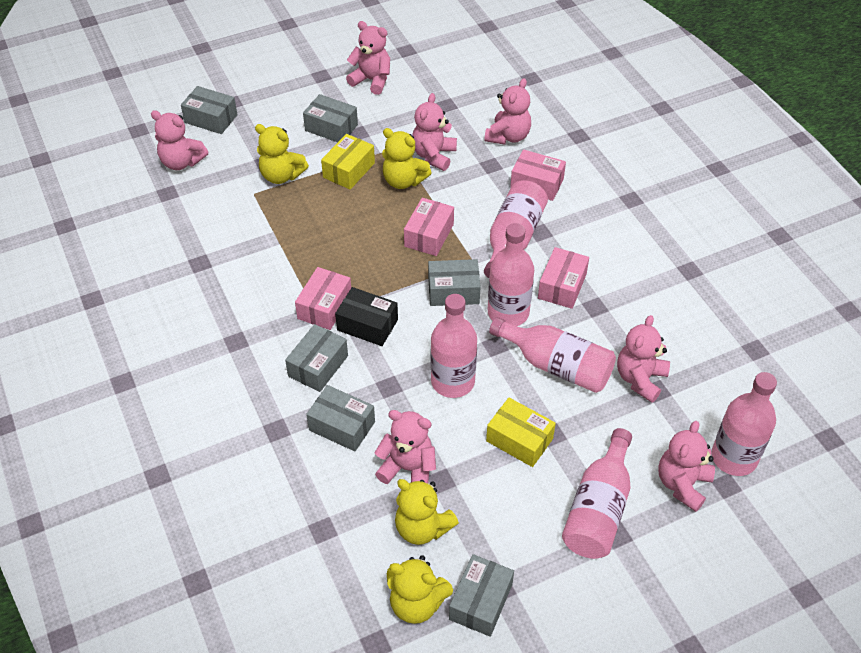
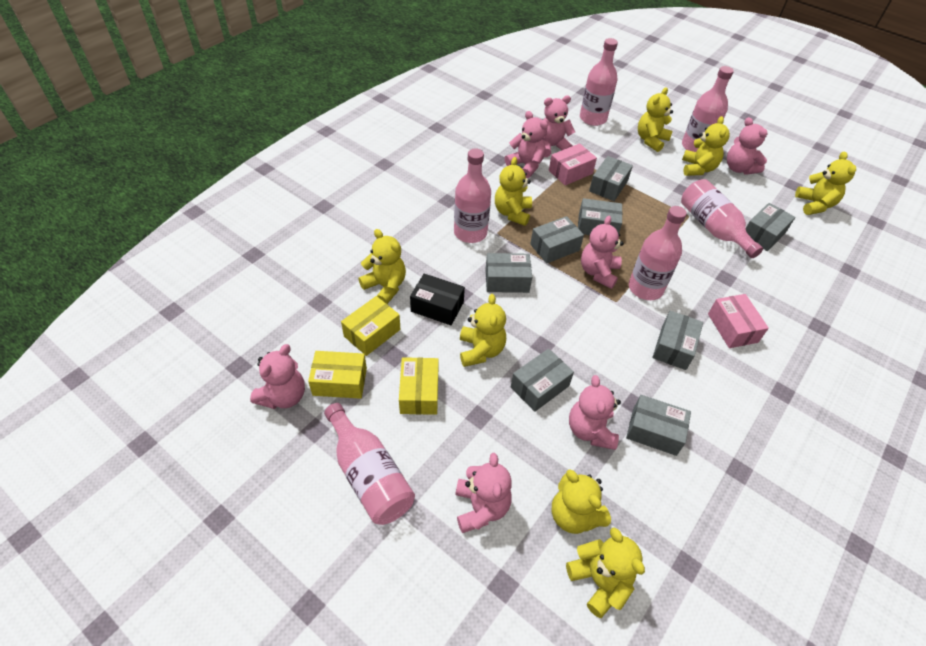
grey box: [181,86,237,134] [285,324,348,392] [303,94,358,142] [306,385,375,451] [428,259,481,306] [449,554,514,637] = 6 -> [485,253,532,293] [511,349,574,412] [530,216,584,264] [578,198,622,235] [589,156,633,201] [626,395,691,456] [652,311,703,370] [746,203,795,251] = 8
pink box: [295,267,351,330] [404,198,454,256] [510,149,566,201] [538,247,589,309] = 4 -> [549,143,597,185] [708,294,769,348] = 2
yellow box: [321,134,375,189] [486,398,556,467] = 2 -> [308,351,367,399] [341,296,400,356] [399,357,439,415] = 3
yellow teddy bear: [255,124,309,184] [382,128,432,189] [387,555,453,624] [395,479,459,545] = 4 -> [358,229,406,304] [460,294,506,367] [495,157,532,226] [552,469,611,534] [566,527,645,618] [638,87,673,152] [682,116,730,176] [795,151,856,215] = 8

